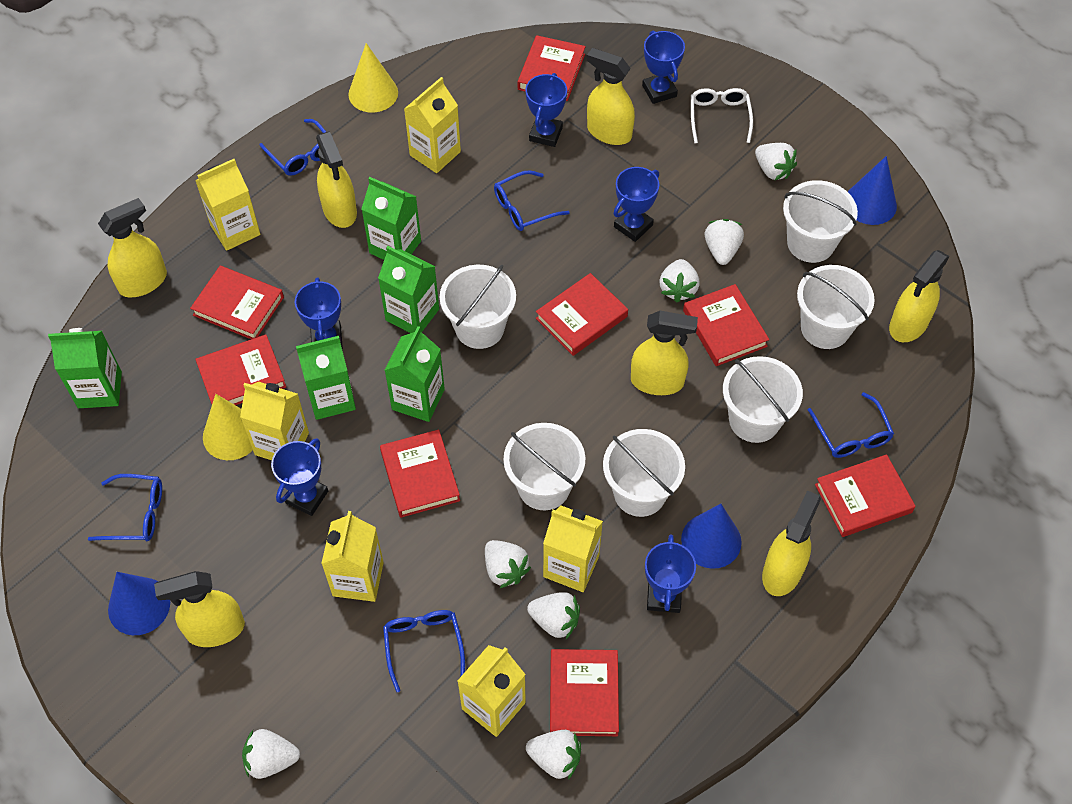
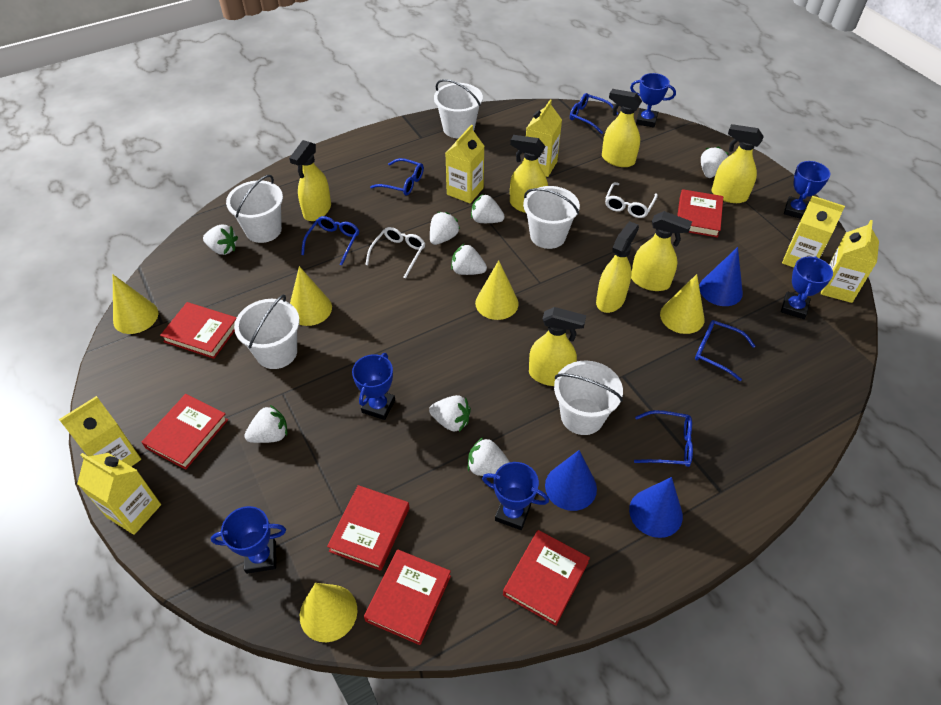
green carton: [48,328,122,408] [296,336,356,420] [361,177,421,260] [378,246,439,333] [385,326,445,422] = 5 -> none = 0
red book: [190,266,284,339] [195,335,286,405] [380,429,460,518] [518,35,586,101] [536,273,628,356] [550,649,619,736] [683,284,769,366] [815,454,916,537] = 8 -> [142,394,228,470] [160,302,237,359] [327,485,409,571] [364,549,451,645] [503,530,590,626] [677,189,723,238] = 6
white bucket: [440,265,516,349] [503,423,585,510] [603,429,685,517] [723,356,803,443] [783,180,858,263] [797,265,875,349] = 6 -> [226,175,283,243] [234,295,300,369] [434,79,483,138] [523,186,580,249] [554,361,623,435] = 5
white glasses: [691,88,753,144] = 1 -> [365,227,425,279] [605,182,658,218] = 2
white strawberry: [242,729,300,779] [485,540,531,588] [526,730,581,780] [527,592,580,639] [659,259,700,302] [705,219,744,265] [755,143,797,180] = 7 -> [203,224,238,255] [244,405,287,443] [429,395,471,432] [430,212,460,245] [451,243,487,275] [468,437,509,476] [471,194,505,223] [701,147,729,178] = 8
yellow cone: [203,394,253,460] [348,43,398,113] = 2 -> [113,275,158,334] [290,266,332,326] [300,583,357,642] [475,260,519,320] [660,274,705,334] = 5

